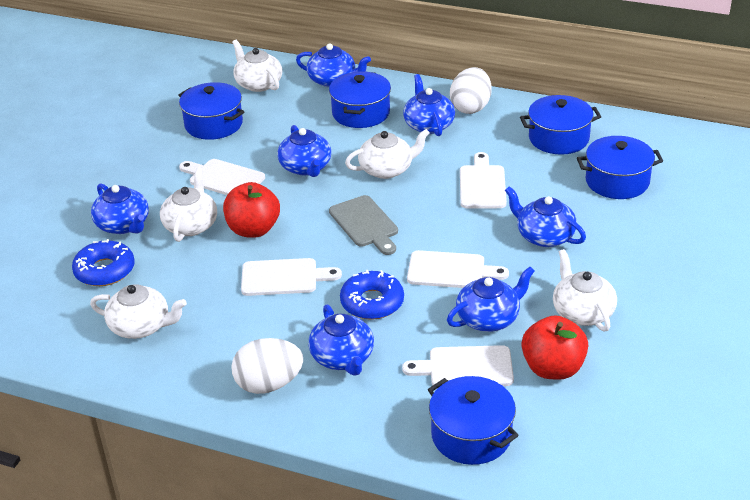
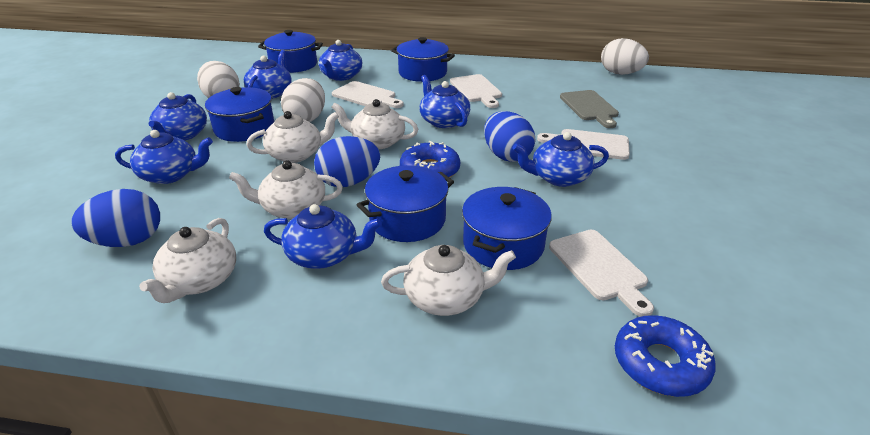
blue egg: none = 0 -> [71,189,160,247] [314,136,380,187] [484,111,536,162] = 3
red apple: [223,182,280,238] [521,315,588,380] = 2 -> none = 0
white cutting board: [179,159,265,195] [241,258,342,296] [402,345,514,388] [407,250,509,288] [460,152,507,208] = 5 -> [332,81,404,108] [450,74,502,108] [537,129,630,160] [549,230,654,317] = 4
white egg: [231,338,303,394] [450,67,492,114] = 2 -> [197,61,240,98] [281,78,325,122] [601,38,649,75] = 3

